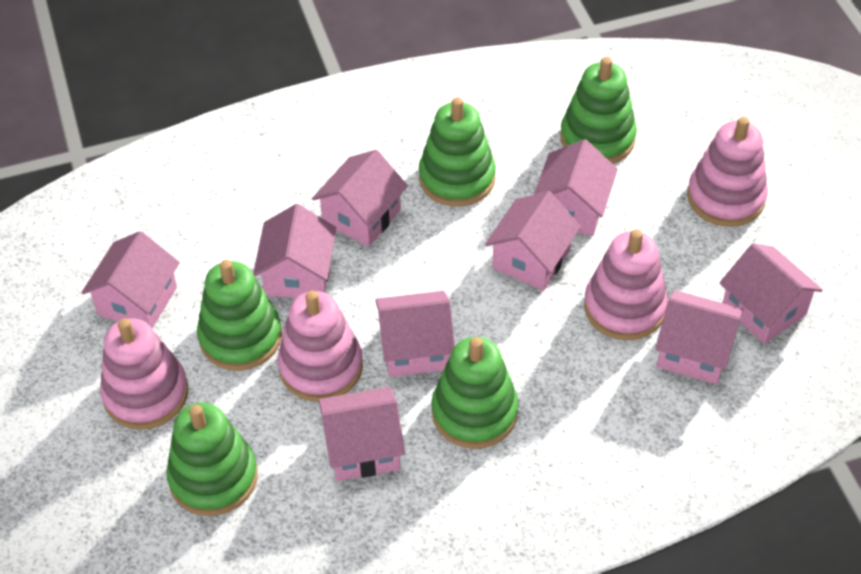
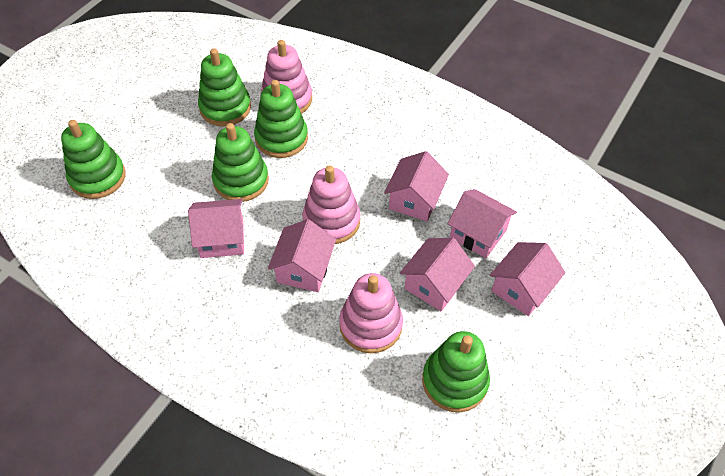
pink house: [81,231,180,328] [253,204,336,298] [312,150,408,247] [318,387,405,481] [375,291,455,377] [485,191,581,291] [534,139,618,236] [655,290,743,384] [720,243,823,344] = 9 -> [188,199,244,258] [268,219,336,292] [384,151,449,221] [400,238,475,311] [447,189,517,258] [490,242,565,316] = 6
pink stacking toy: [100,318,188,430] [277,290,363,402] [584,229,668,340] [687,117,768,227] = 4 -> [261,40,312,114] [302,165,360,244] [339,273,403,353] = 3

